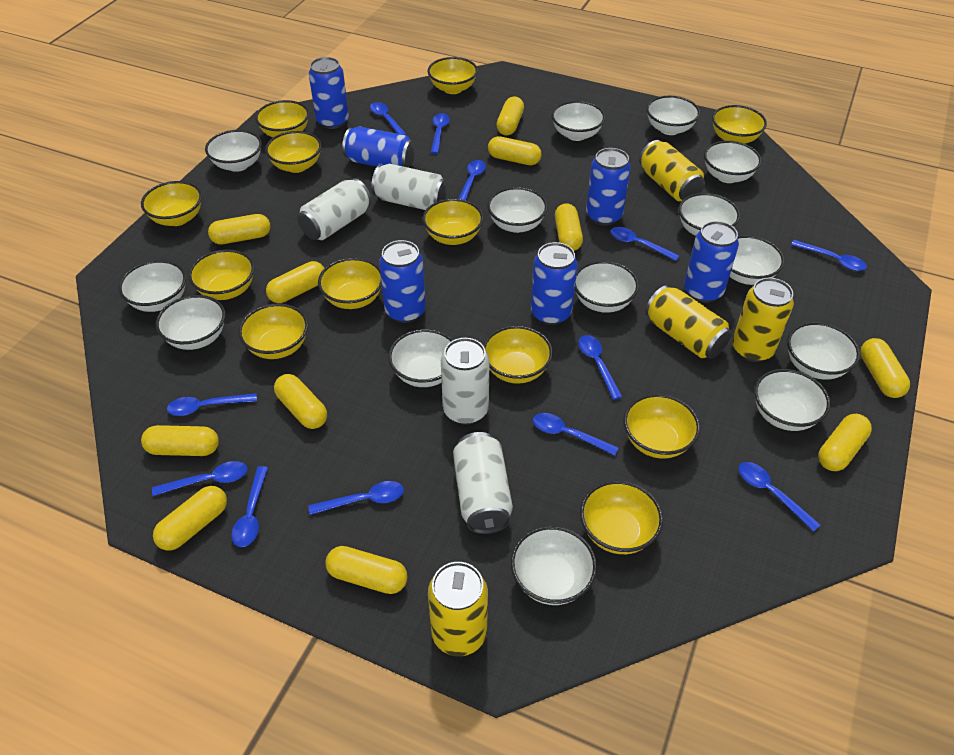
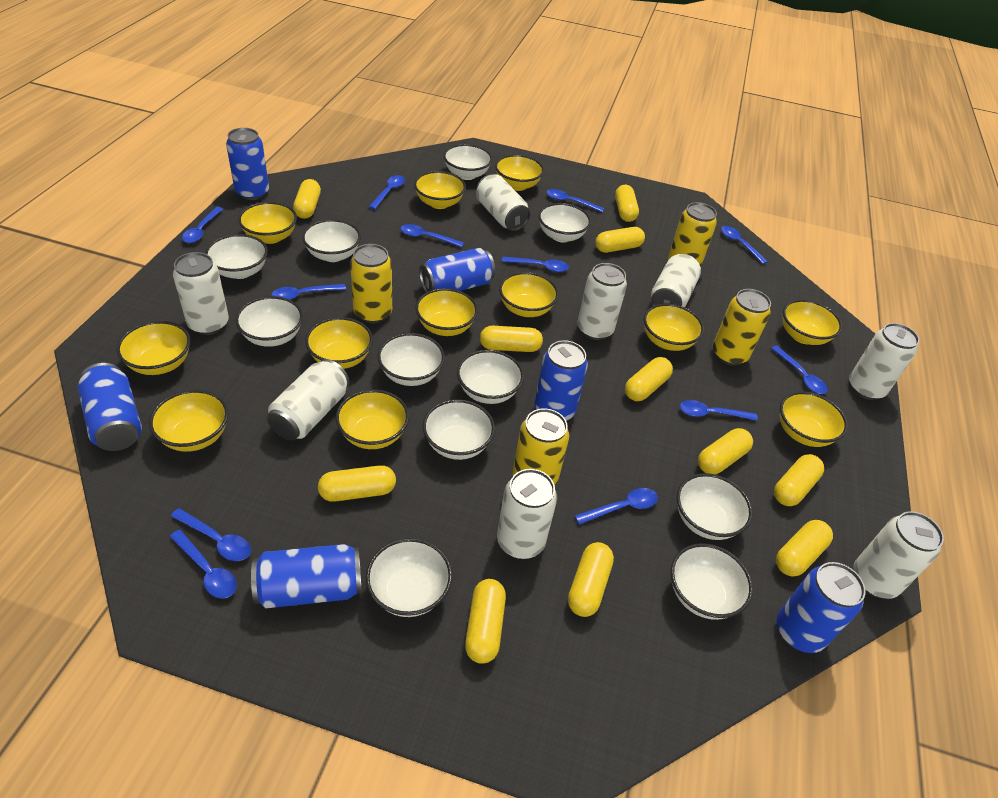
white bowl: [119,260,186,312] [156,295,225,350] [205,130,262,172] [388,329,453,387] [487,187,548,233] [511,526,597,605] [551,101,605,141] [575,261,639,313] [646,96,700,135] [678,193,740,236] [704,141,762,183] [729,235,785,285] [754,369,830,431] [787,322,860,380] = 14 -> [205,234,268,279] [235,296,303,347] [302,219,361,262] [366,538,452,617] [377,333,445,386] [423,399,495,460] [443,144,492,180] [457,350,524,404] [538,203,591,242] [671,543,753,620] [677,473,752,540] = 11
white can: [297,178,371,240] [371,164,448,210] [441,338,490,425] [453,432,513,534] = 4 -> [173,252,229,335] [267,359,349,441] [476,174,530,231] [497,469,557,559] [577,263,627,340] [651,254,701,307] [849,323,919,400] [853,511,944,599] = 8

